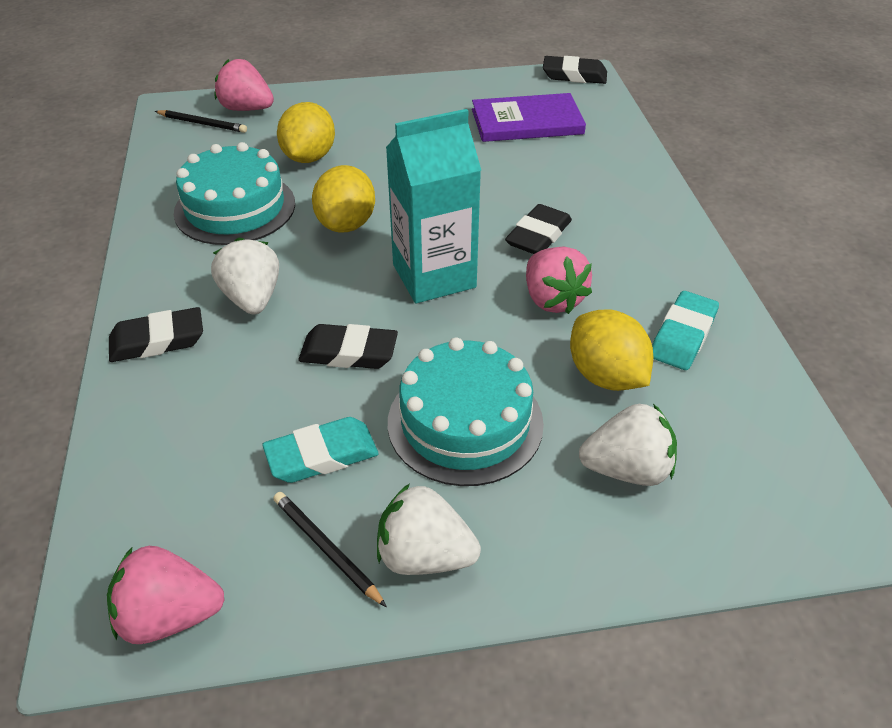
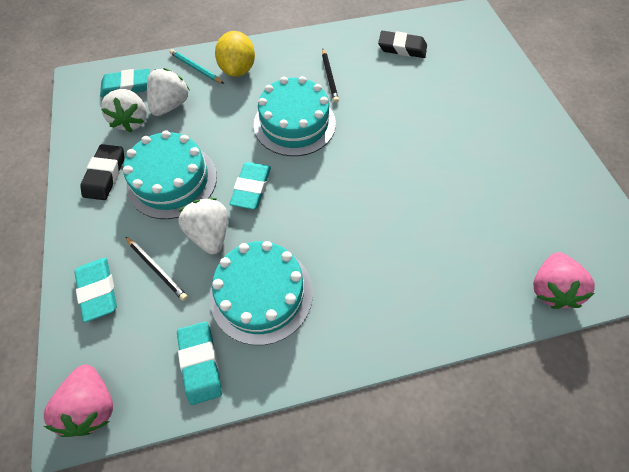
black eraser: [109,307,203,362] [298,324,398,369] [505,204,572,254] [543,56,607,84] = 4 -> [80,144,124,200] [378,31,427,58] = 2
pink strawberry: [107,546,225,644] [215,59,274,111] [526,247,592,314] = 3 -> [44,365,113,437] [533,252,595,309] = 2
purple book: [472,93,586,142] = 1 -> none = 0
turquoise cake: [174,142,295,245] [388,338,544,486] = 2 -> [123,131,217,219] [210,241,313,345] [254,76,336,156] = 3
turquoise carton: [386,109,481,303] = 1 -> none = 0
turquoise eraser: [262,417,379,483] [652,291,719,370] = 2 -> [74,258,117,323] [100,69,150,97] [177,322,222,405] [229,162,271,210] = 4
turquoise pencil: none = 0 -> [170,49,224,84] = 1
yellow lemon: [277,102,335,163] [312,165,375,232] [570,310,653,391] = 3 -> [215,31,255,77] = 1

